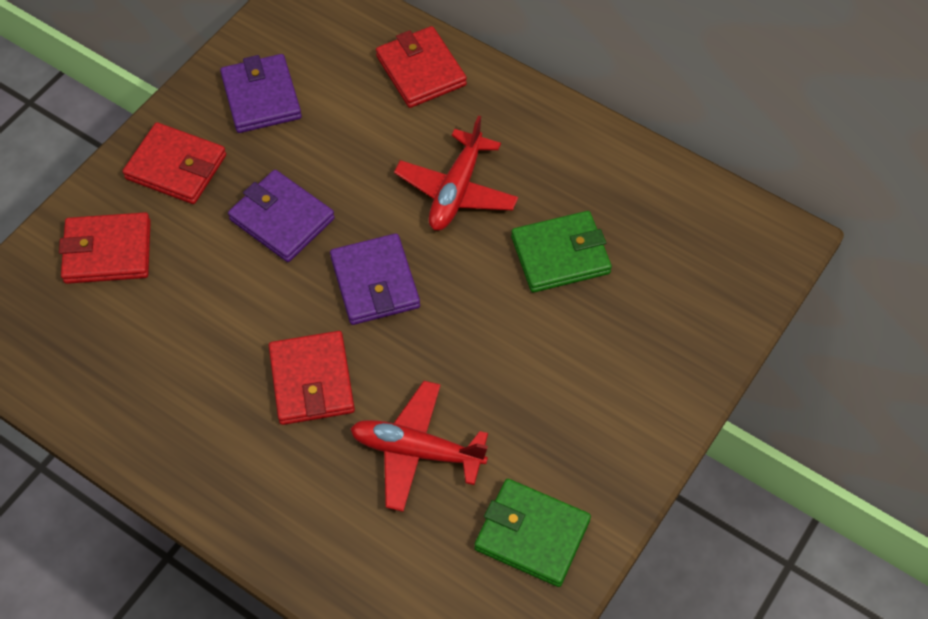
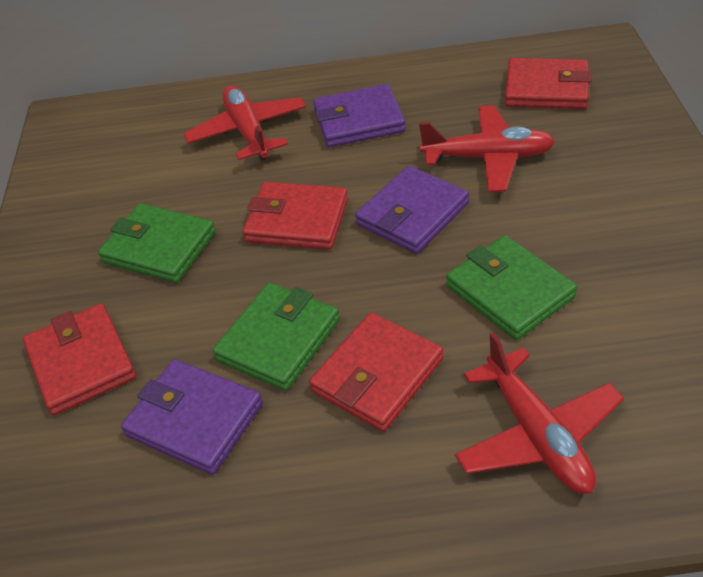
green wallet: [474,479,591,587] [511,211,612,293] = 2 -> [98,203,216,283] [213,283,340,391] [446,235,577,340] = 3
red plane: [350,381,488,512] [394,116,518,231] = 2 -> [183,85,306,161] [419,105,555,192] [455,332,624,494] = 3

